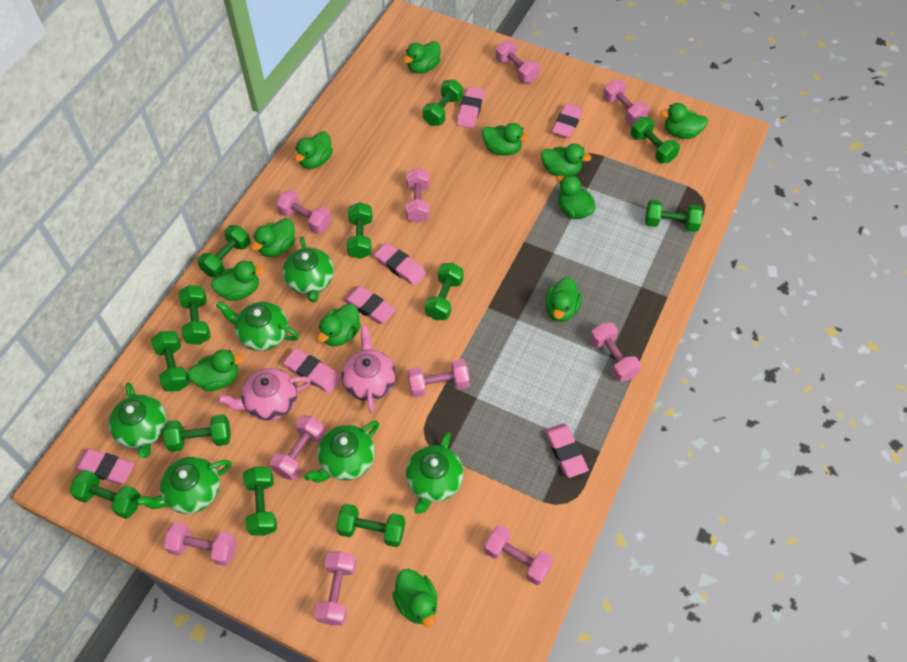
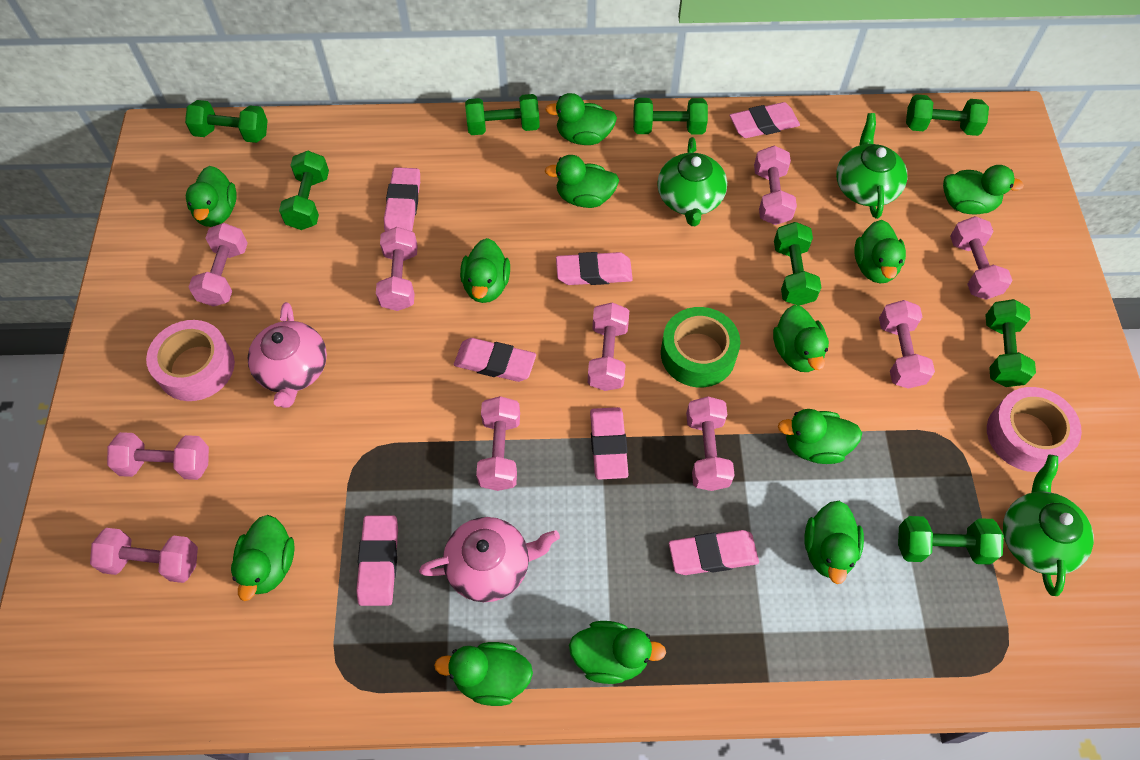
green dumbbell: [69,470,141,519] [151,331,190,392] [163,414,231,452] [178,285,211,345] [197,225,250,278] [243,466,277,536] [336,504,405,547] [347,202,372,259] [423,79,463,126] [425,263,464,320] [631,117,680,163] [645,200,703,232] = 12 -> [185,100,268,143] [279,151,329,230] [465,94,540,135] [633,98,708,135] [774,222,821,306] [898,516,1004,565] [906,94,989,136] [986,299,1036,387] = 8
green tape: none = 0 -> [661,307,740,387] = 1
green teapot: [109,382,167,458] [136,457,231,514] [216,301,299,351] [283,236,334,302] [304,421,379,483] [406,432,464,514] = 6 -> [657,137,727,226] [836,113,907,219] [1003,455,1094,596] = 3
pink tape: none = 0 -> [146,320,235,401] [987,387,1082,472] = 2

